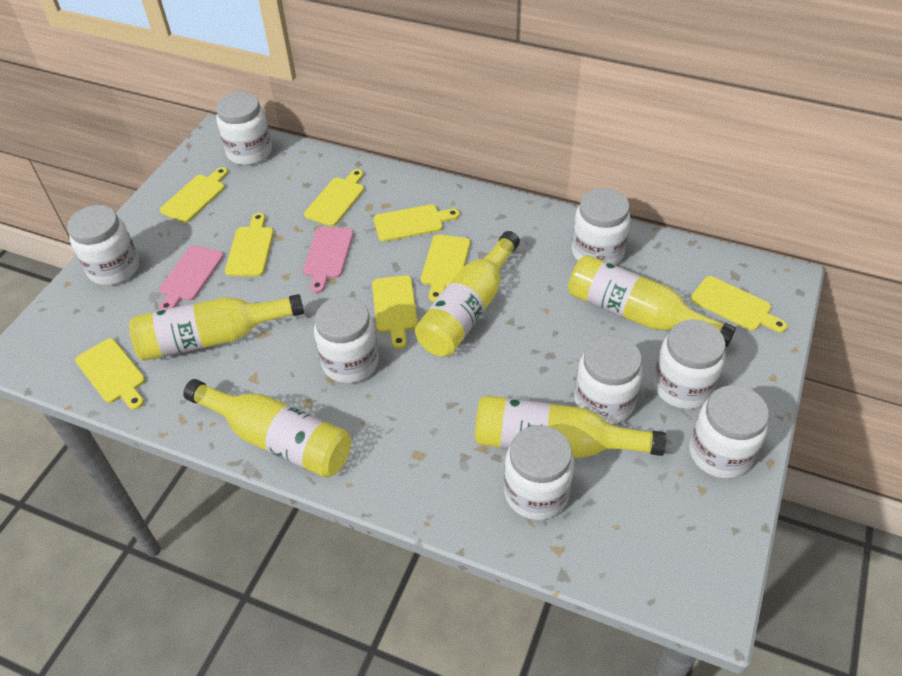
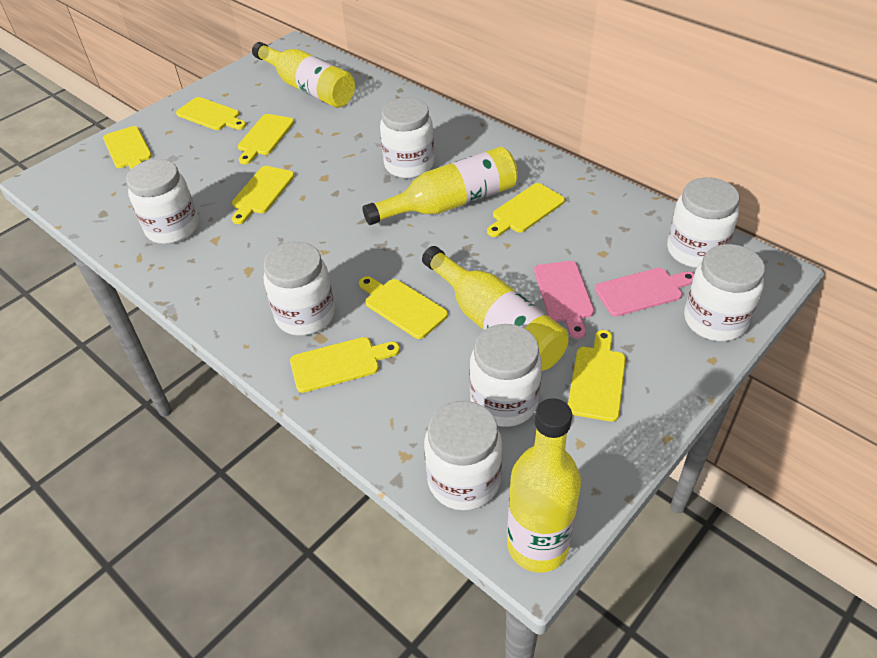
white jar: [67,205,139,285] [216,92,272,165] [314,296,379,383] [504,425,574,520] [572,188,630,265] [574,335,643,425] [653,319,725,409] [689,385,769,479] = 8 -> [126,159,198,244] [264,242,335,336] [380,98,434,178] [424,401,503,511] [470,324,542,427] [667,177,740,268] [684,244,765,341] = 7
yellow bottle: [129,294,304,361] [183,379,351,478] [415,231,520,357] [475,395,666,458] [568,255,736,347] = 5 -> [252,42,355,108] [363,147,518,225] [422,246,568,371] [507,398,581,573] = 4

